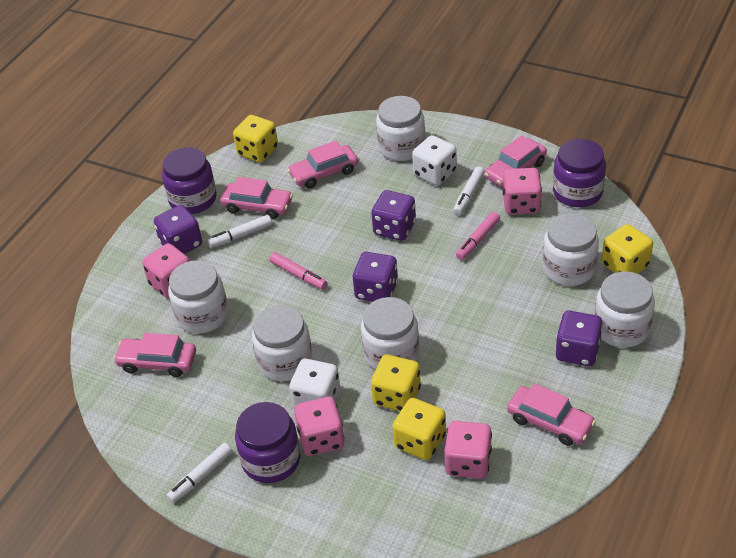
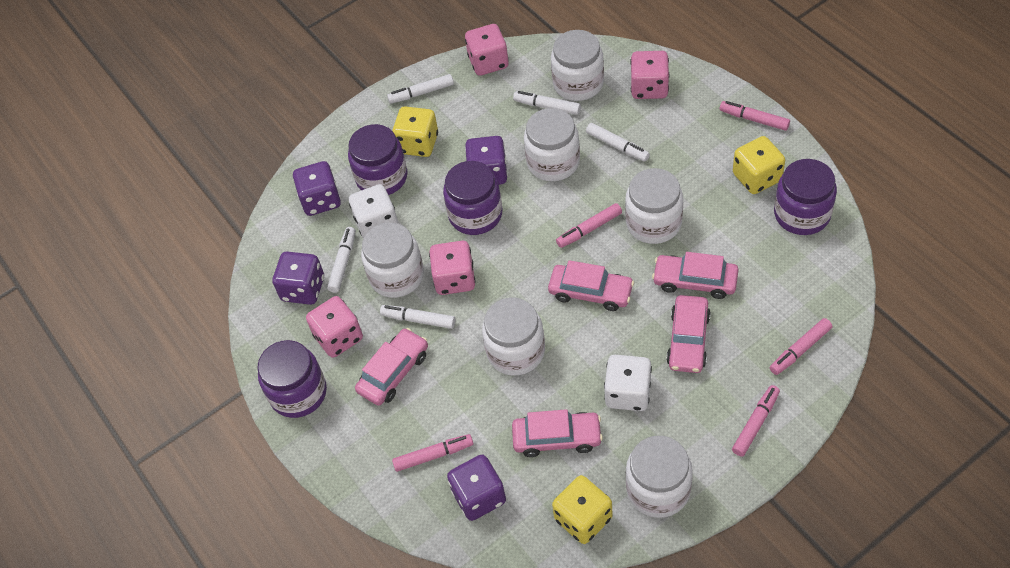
pink marker: [269,252,327,290] [456,212,500,260] = 2 -> [392,434,473,472] [556,203,622,248] [720,101,790,131] [732,385,780,457] [770,318,832,375] = 5
purple jar: [162,147,217,214] [235,402,300,483] [553,139,606,207] = 3 -> [257,340,327,418] [348,124,408,195] [443,161,502,235] [774,159,837,235] = 4
white marker: [166,443,232,503] [208,215,272,248] [453,166,485,215] = 3 -> [327,227,356,293] [380,305,455,329] [387,74,454,103] [513,91,581,115] [586,123,650,162] = 5
yellow dice: [233,115,278,162] [371,354,421,411] [393,398,446,460] [602,224,653,274] = 4 -> [392,106,438,157] [552,475,613,544] [733,136,785,194] = 3

